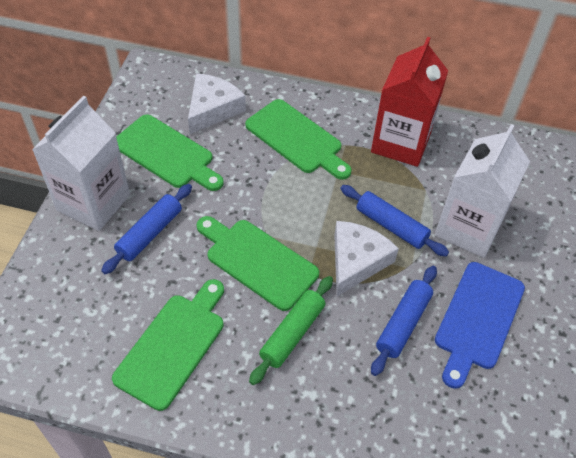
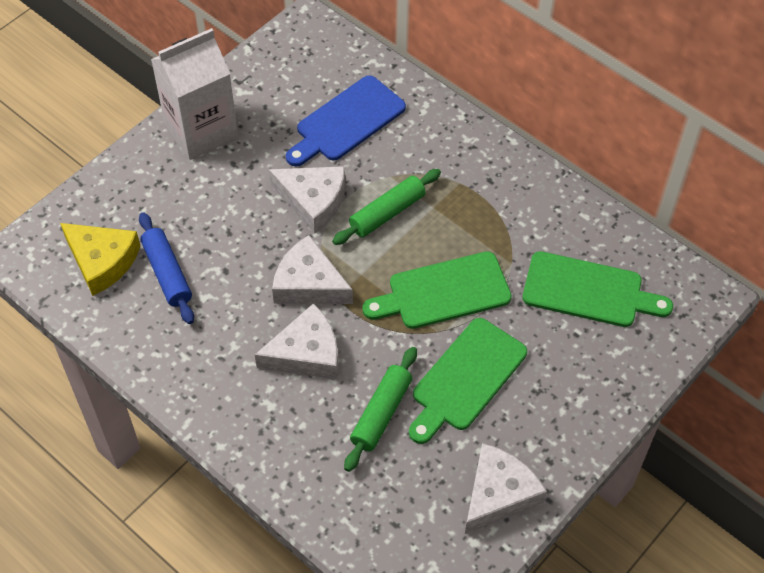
blue rolling pin: [101,184,192,274] [340,185,449,257] [371,266,437,376] = 3 -> [139,212,194,324] = 1
green cutting board: [112,279,224,411] [116,114,224,191] [196,216,319,311] [245,99,352,180] = 4 -> [362,251,512,329] [409,318,527,444] [522,251,673,327] = 3
green rolling pin: [249,276,333,385] = 1 -> [332,169,441,245] [344,347,417,472] = 2
red carton: [371,37,448,167] = 1 -> none = 0
white carton: [32,96,130,231] [435,124,530,258] = 2 -> [151,28,238,160] = 1
white cheese: [188,73,246,134] [334,221,399,296] = 2 -> [255,304,338,380] [269,166,345,234] [272,235,353,304] [465,443,547,534] = 4
yellow cheese: none = 0 -> [60,223,141,296] = 1

